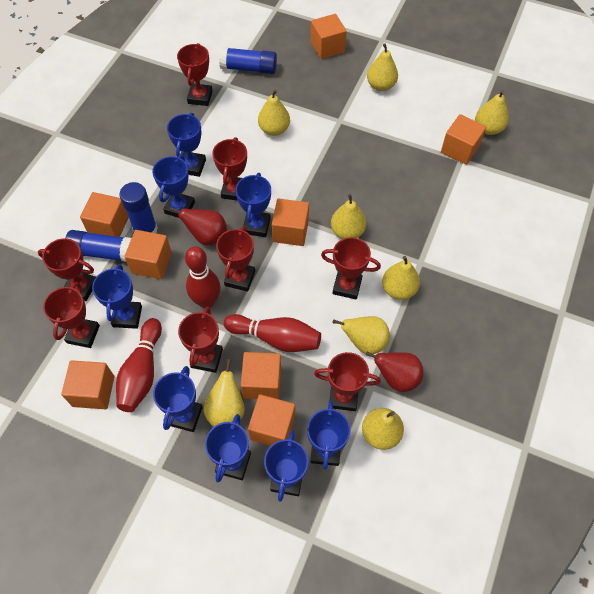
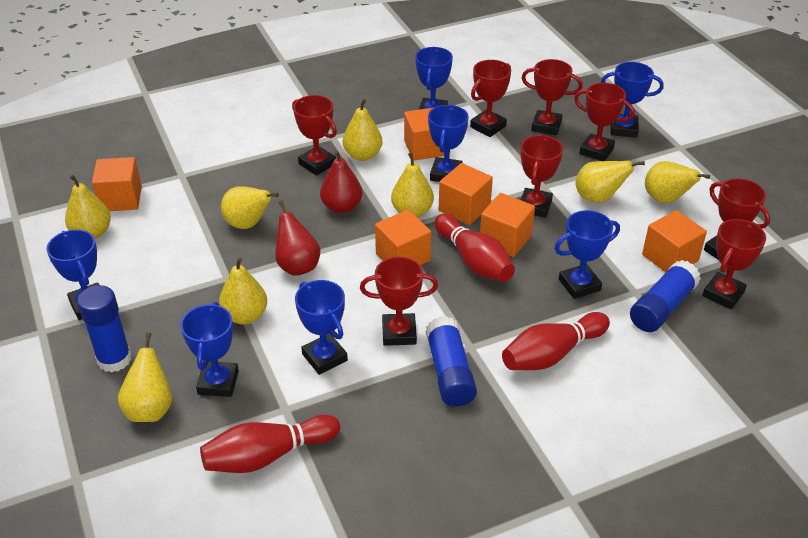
blue trophy: [92,264,142,329] [152,155,195,218] [153,366,203,432] [167,113,206,177] [205,414,251,482] [235,173,271,237] [264,431,308,502] [307,401,350,470] = 8 -> [46,229,99,320] [180,302,239,397] [295,280,348,375] [415,47,453,110] [428,105,469,182] [554,210,620,299] [601,62,664,138] = 7
orange cube: [61,360,114,409] [80,192,129,237] [124,230,172,279] [241,352,281,399] [248,394,295,446] [272,198,309,246] [311,14,347,59] [441,114,486,165] = 8 -> [92,157,142,211] [375,210,431,265] [404,107,444,161] [439,163,493,225] [480,193,535,257] [642,210,707,272] = 6

